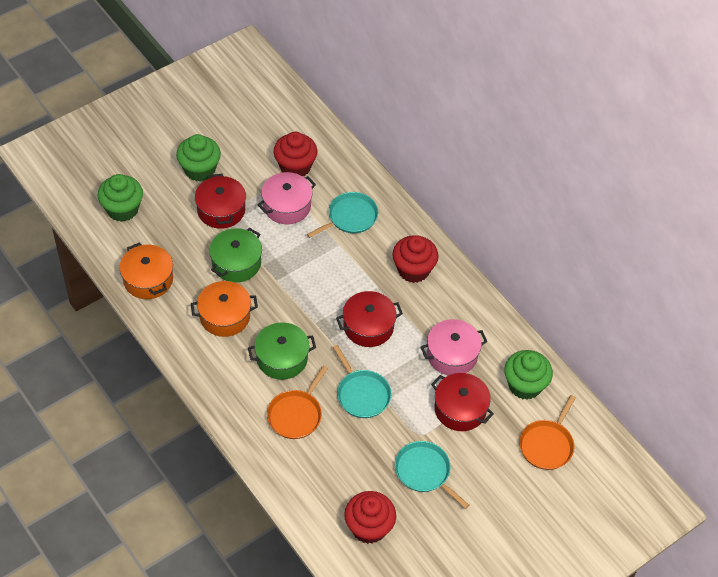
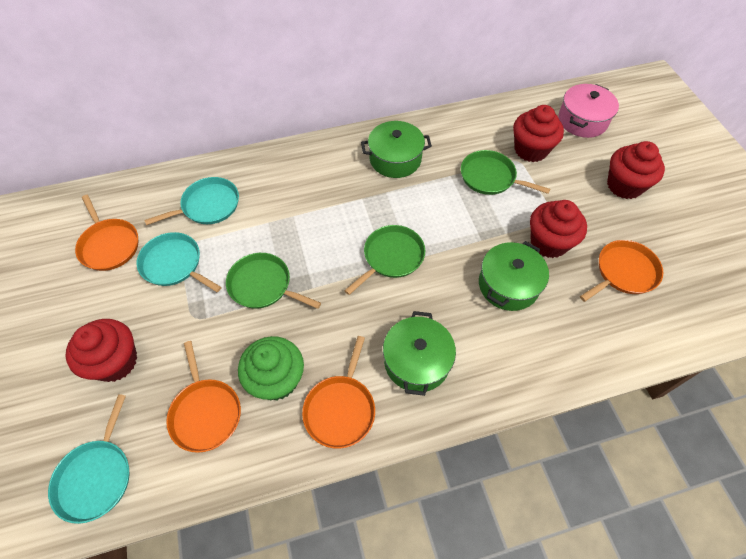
green cupcake: [97,174,143,222] [176,134,221,181] [504,350,553,400] = 3 -> [238,336,304,401] = 1
green pan: none = 0 -> [226,253,321,309] [344,225,425,295] [461,150,550,195] = 3
green pot: [209,228,262,283] [248,322,316,380] = 2 -> [361,121,432,178] [383,311,456,396] [479,241,549,311] = 3
orange pan: [267,366,328,439] [519,395,576,470] = 2 -> [75,195,138,271] [166,341,241,453] [302,336,375,449] [580,240,663,302] = 4
orange pot: [120,242,173,299] [191,281,258,337] = 2 -> none = 0
pink pot: [258,172,316,224] [420,319,488,376] = 2 -> [558,84,619,138] = 1
red cupcake: [273,132,317,176] [344,491,396,544] [392,235,438,283] = 3 -> [66,319,137,382] [513,105,564,162] [530,200,587,258] [607,141,665,199] = 4
red pot: [195,173,246,229] [336,291,403,347] [431,373,494,431] = 3 -> none = 0

